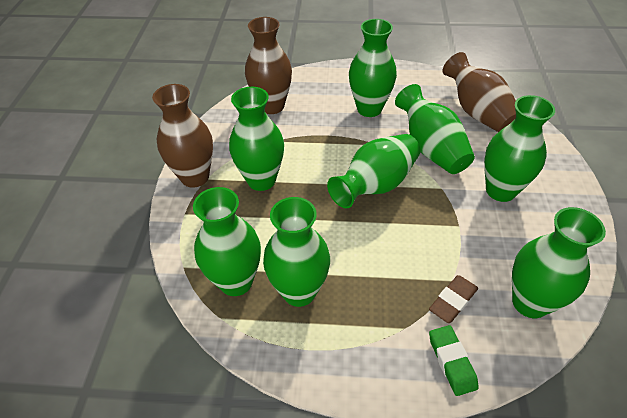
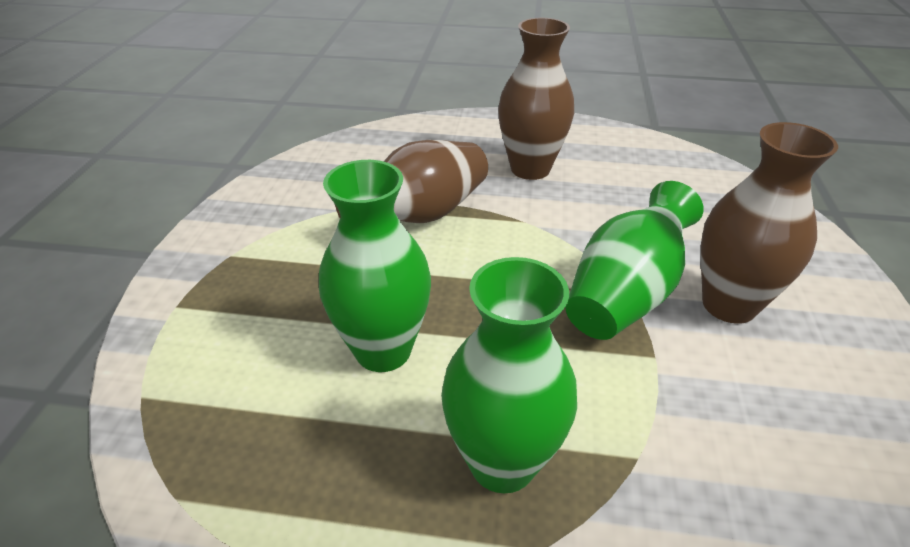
brown eraser: [429,275,478,323] = 1 -> none = 0
green eraser: [429,325,479,396] = 1 -> none = 0
green vase: [193,187,261,296] [229,87,284,191] [263,197,330,307] [327,134,420,208] [349,19,397,117] [395,84,475,174] [484,95,555,202] [512,207,606,318] = 8 -> [319,160,431,372] [441,257,577,494] [565,181,703,340] = 3

